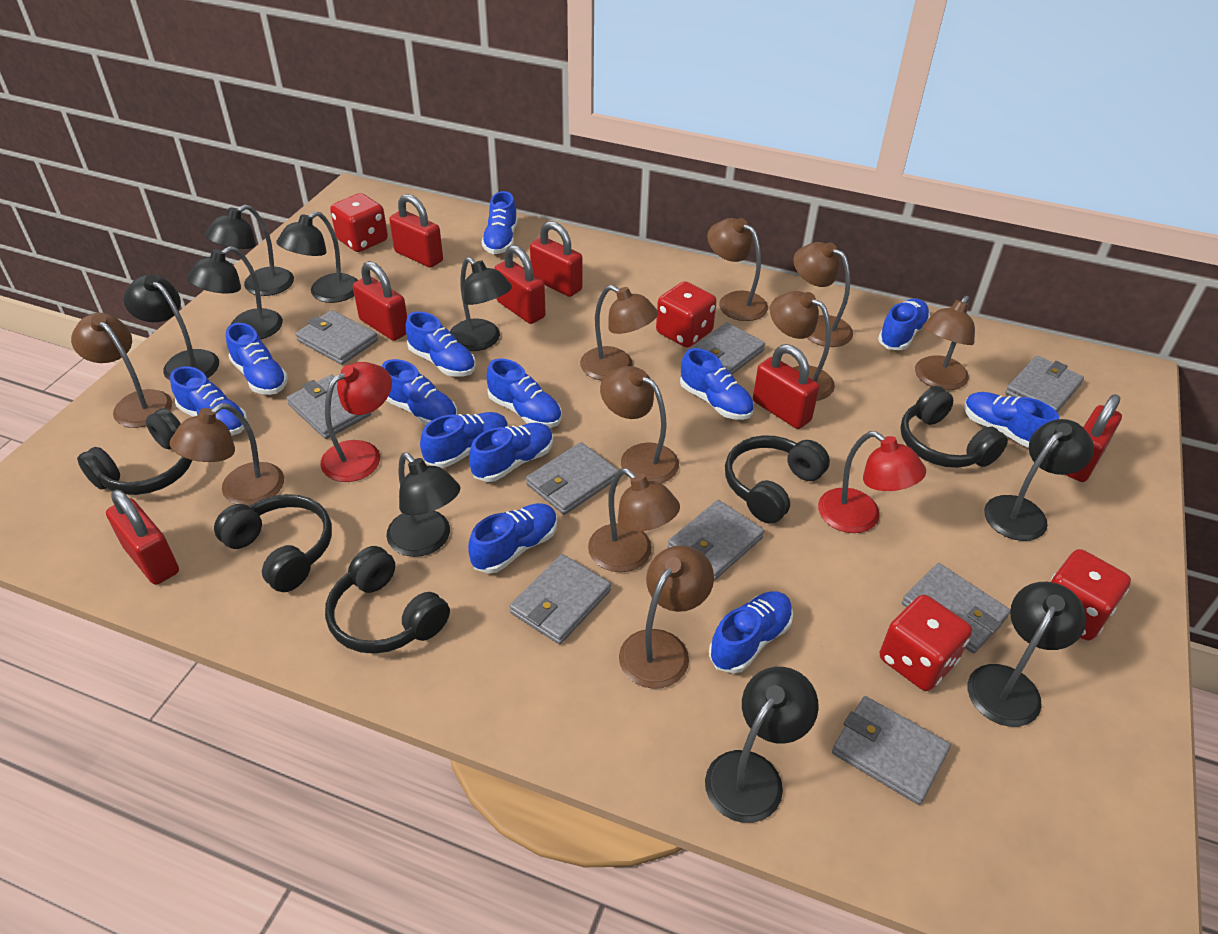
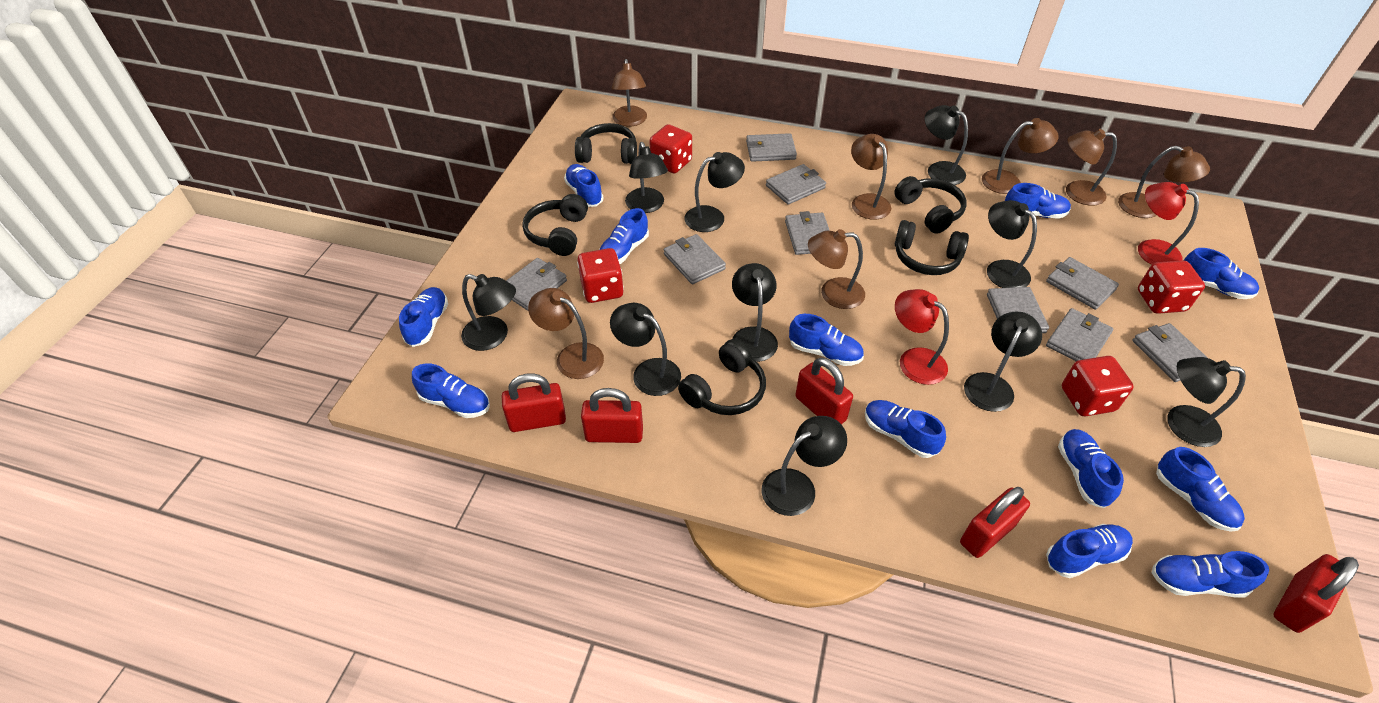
black lamp: [124,275,219,381] [187,246,283,339] [205,205,294,296] [276,211,358,303] [386,452,460,557] [450,257,512,351] [705,667,819,823] [968,582,1086,727] [984,419,1094,541] = 9 -> [461,274,516,351] [610,303,681,396] [625,142,668,213] [685,152,745,232] [732,263,778,362] [761,416,847,516] [924,105,968,185] [964,312,1042,412] [987,200,1037,288] [1167,357,1246,447] = 10
blue shoe: [170,366,247,436] [226,323,288,395] [382,359,457,425] [405,311,476,377] [420,412,509,468] [468,503,557,573] [469,423,553,482] [482,191,518,254] [486,358,562,428] [680,348,754,420] [709,591,793,673] [878,298,930,350] [964,392,1059,448] = 13 -> [399,287,448,347] [412,363,490,418] [564,164,604,207] [599,208,649,264] [789,314,864,366] [865,400,946,458] [1005,183,1071,219] [1046,524,1133,578] [1058,429,1124,508] [1152,551,1269,597] [1156,447,1245,532] [1184,248,1259,299] = 12
brown lamp: [71,313,172,428] [170,403,284,506] [580,285,658,380] [588,468,680,572] [600,366,679,483] [619,545,714,689] [707,218,768,321] [770,291,835,401] [793,242,853,347] [915,296,975,390] = 10 -> [528,288,604,379] [612,59,647,126] [808,229,865,309] [851,134,891,220] [982,118,1059,194] [1066,129,1117,206] [1118,146,1210,218] = 7
red padlock: [106,489,179,585] [353,261,407,341] [389,194,443,268] [494,245,546,324] [530,221,582,297] [753,344,819,429] [1065,394,1122,482] = 7 -> [501,373,566,432] [581,388,643,443] [795,358,853,424] [960,487,1030,558] [1274,554,1359,633] = 5

